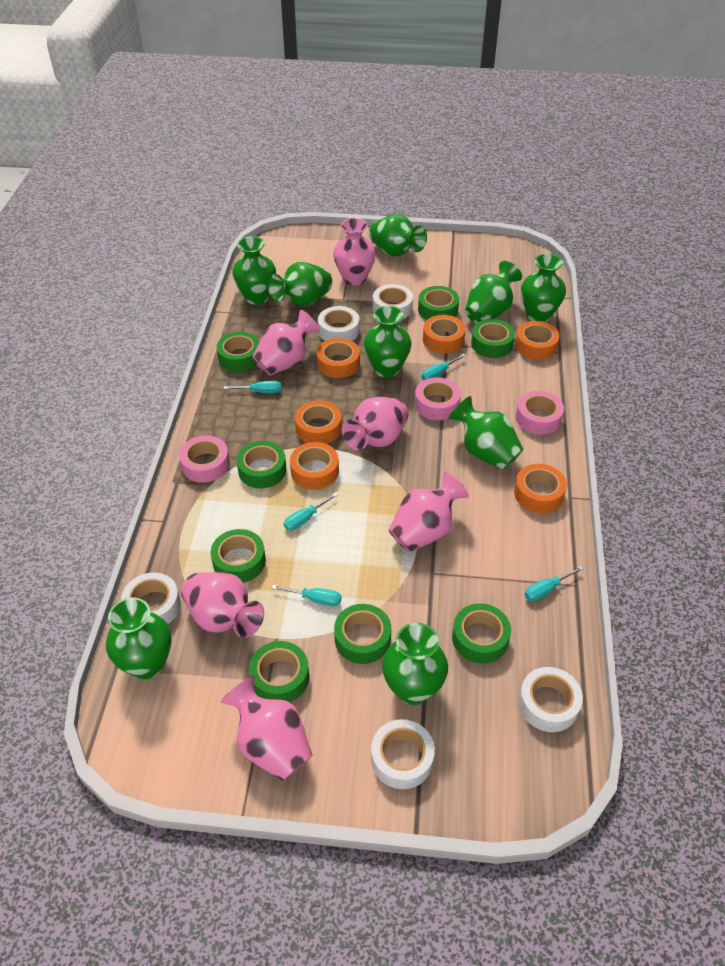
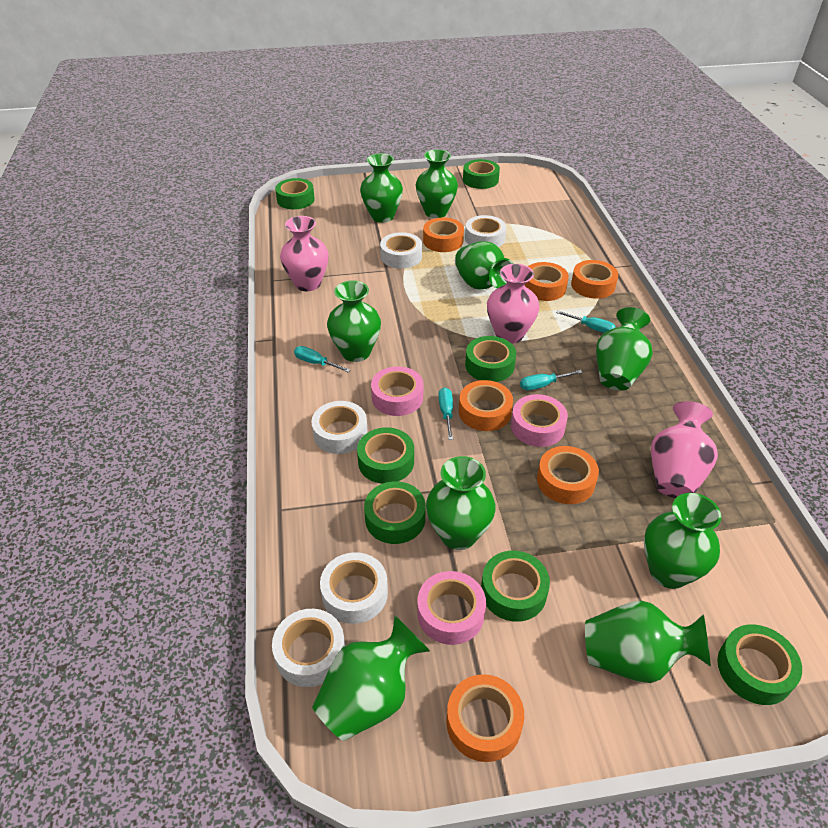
green tape: [211,529,266,583] [217,332,259,372] [237,441,287,488] [249,641,309,702] [334,604,391,664] [418,286,459,320] [452,603,511,664] [471,319,515,358] = 8 -> [275,178,315,209] [357,427,414,484] [364,481,426,544] [463,159,500,189] [465,336,516,382] [481,551,550,622] [717,624,802,705] = 7
pink vase: [181,572,264,638] [221,675,313,781] [253,310,320,376] [333,218,376,285] [342,397,408,450] [389,472,469,552] = 6 -> [280,216,329,291] [487,264,540,344] [651,401,718,498] = 3
turquoise screwdriver: [224,381,282,393] [272,585,341,606] [284,492,338,531] [421,354,466,381] [525,566,584,601] = 5 -> [294,346,350,372] [438,387,453,440] [520,370,583,390] [556,310,616,333] = 4

